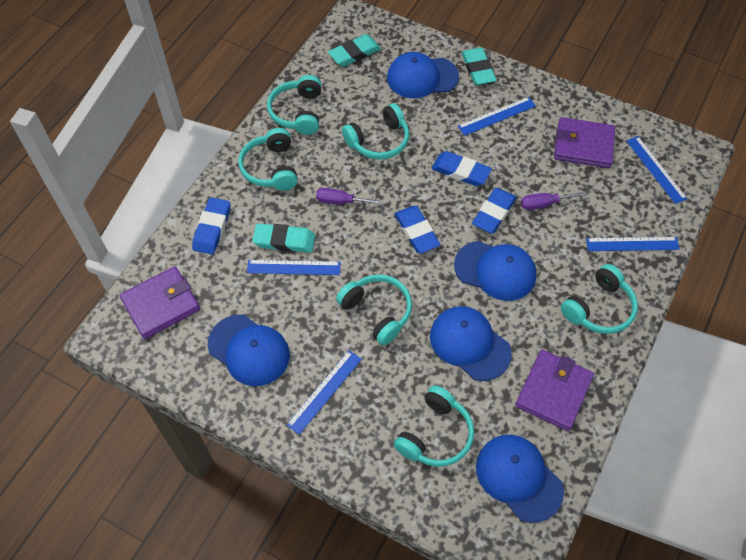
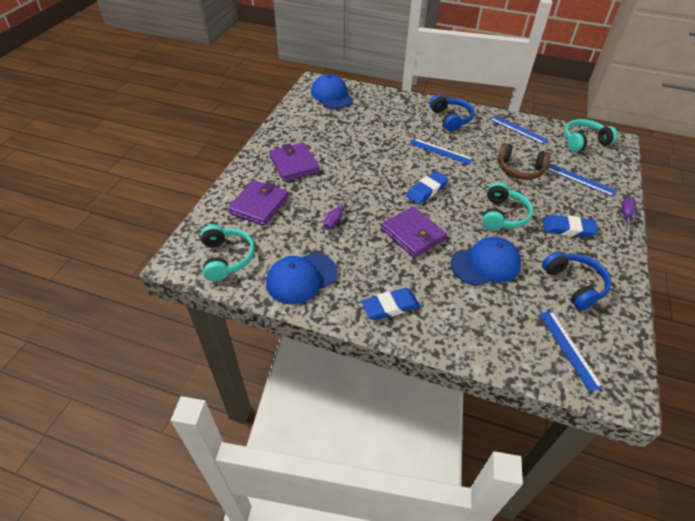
blue cap: [208,315,290,386] [387,52,459,98] [430,306,512,381] [454,241,537,301] [476,435,564,523] = 5 -> [266,253,338,304] [311,74,353,109] [451,237,521,286] = 3
blue eraser: [192,197,231,254] [395,206,440,253] [431,151,492,186] [472,188,517,233] = 4 -> [361,288,420,320] [406,171,449,205] [543,215,598,237] = 3
blue headphones: none = 0 -> [430,94,474,131] [542,252,611,310] = 2
blue ruler: [247,260,340,275] [286,350,362,435] [458,97,536,136] [586,237,680,251] [626,136,687,204] = 5 -> [410,138,473,165] [490,115,548,144] [539,311,603,392] [546,164,617,197] = 4
brown headphones: none = 0 -> [498,143,551,180] = 1
turquoise eraser: [252,224,315,253] [328,34,381,67] [462,48,497,85] = 3 -> none = 0
turquoise headphones: [238,128,298,191] [267,75,322,135] [336,274,412,345] [342,103,409,160] [394,386,474,467] [561,264,638,334] = 6 -> [201,225,255,281] [482,182,533,231] [564,119,618,152] = 3

